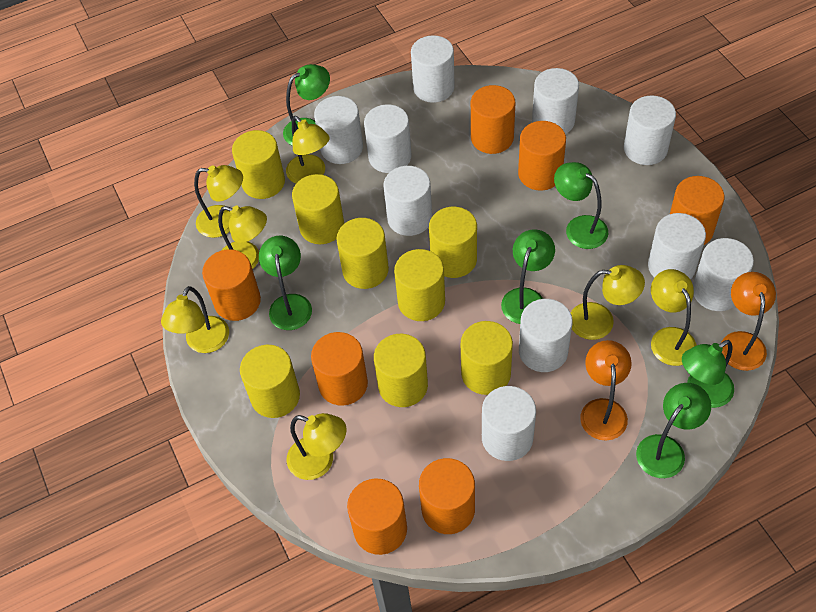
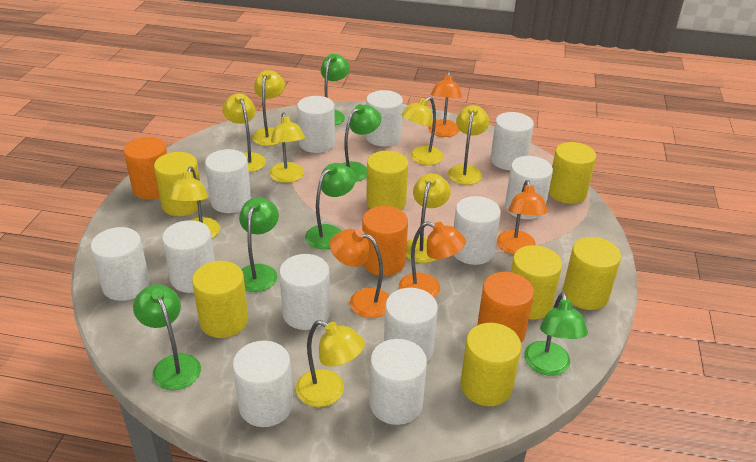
orange cylinder: [202,249,261,321] [311,332,368,406] [347,478,407,555] [419,458,475,534] [471,85,515,154] [518,121,566,191] [670,176,725,245] = 7 -> [124,137,167,199] [362,206,408,276] [477,272,534,343] = 3
orange lamp: [580,340,632,441] [721,272,776,371] = 2 -> [330,229,389,318] [399,221,466,298] [428,71,462,137] [497,180,548,255] = 4
white cylinder: [314,96,363,164] [364,104,412,173] [383,166,432,236] [411,35,455,103] [482,386,536,461] [519,299,573,372] [532,68,579,134] [624,95,676,165] [648,213,706,279] [693,238,754,311] = 10 -> [91,227,150,301] [162,220,215,293] [205,149,251,213] [233,341,293,427] [279,254,330,330] [297,96,335,153] [366,90,403,146] [369,339,427,425] [384,288,438,361] [454,196,501,265] [490,112,534,170] [505,156,553,219] = 12
yellow cylinder: [232,130,285,199] [240,345,300,418] [292,174,344,244] [336,218,389,289] [374,334,428,407] [394,249,445,321] [429,207,477,278] [461,321,513,395] = 8 -> [154,152,203,216] [192,261,248,338] [366,151,408,210] [460,323,521,406] [511,245,562,320] [549,142,596,204] [563,237,621,310] = 7
yellow lamp: [161,286,229,353] [194,165,243,238] [218,206,267,269] [286,116,330,184] [287,413,347,480] [571,265,645,340] [651,269,696,366] = 7 -> [168,166,220,239] [222,94,266,172] [252,70,285,146] [269,112,305,183] [296,320,365,407] [401,97,444,165] [406,173,451,263] [448,105,489,185] = 8

